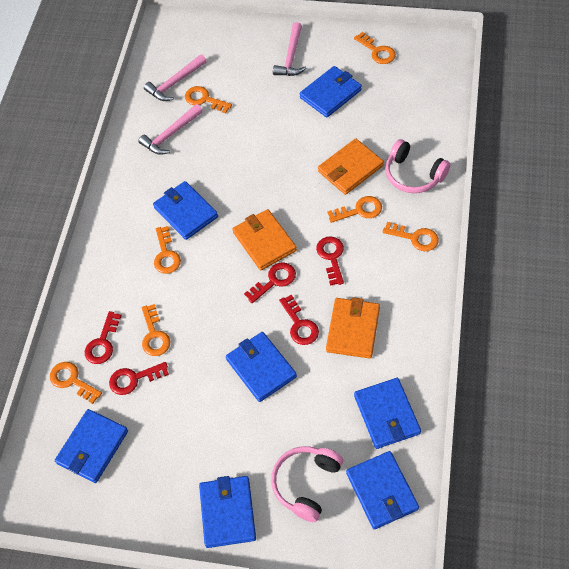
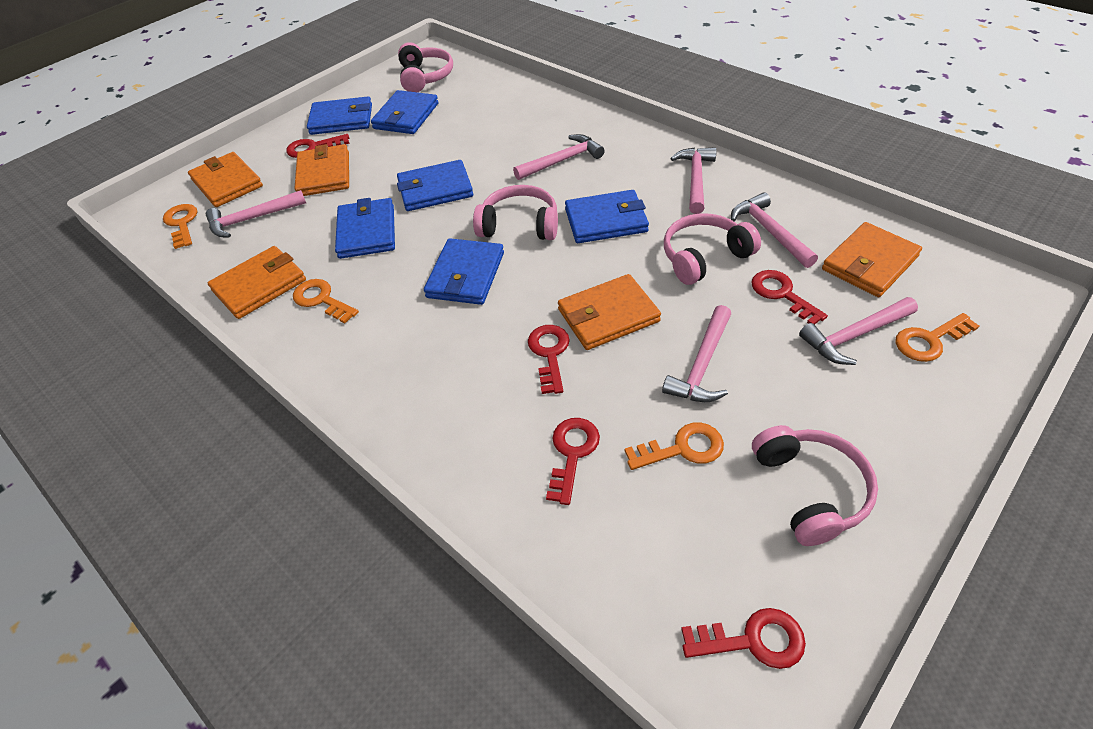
blue wallet: [55,409,128,483] [153,181,218,240] [199,476,256,548] [226,332,297,402] [300,66,362,118] [346,451,419,529] [354,378,421,449] = 7 -> [307,96,372,135] [335,198,395,259] [371,90,439,134] [397,160,473,211] [424,238,504,305] [565,190,649,243] = 6
orange key: [50,362,102,404] [142,304,170,356] [154,226,181,274] [185,86,232,113] [327,196,382,223] [354,32,396,64] [382,222,439,251] = 7 -> [163,204,197,249] [293,279,359,324] [625,422,724,470] [896,313,979,362] = 4
orange wallet: [232,209,297,270] [318,138,384,195] [326,297,380,359] = 3 -> [188,152,263,207] [208,246,306,319] [295,144,349,196] [558,274,661,350] [822,222,922,297] = 5
pink hammer: [139,104,203,155] [144,54,207,101] [273,22,307,76] = 3 -> [206,190,306,237] [513,134,605,180] [662,305,731,402] [670,147,717,214] [731,192,818,268] [799,297,918,365] = 6
pink headphones: [271,446,343,522] [385,139,450,193] = 2 -> [398,42,453,92] [473,185,558,240] [664,213,761,285] [752,425,878,546] = 4

